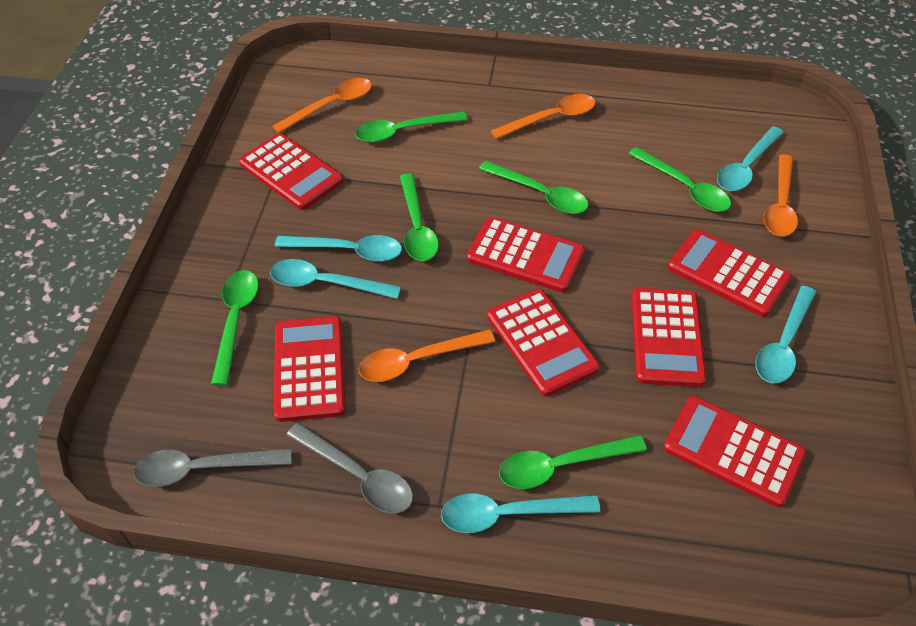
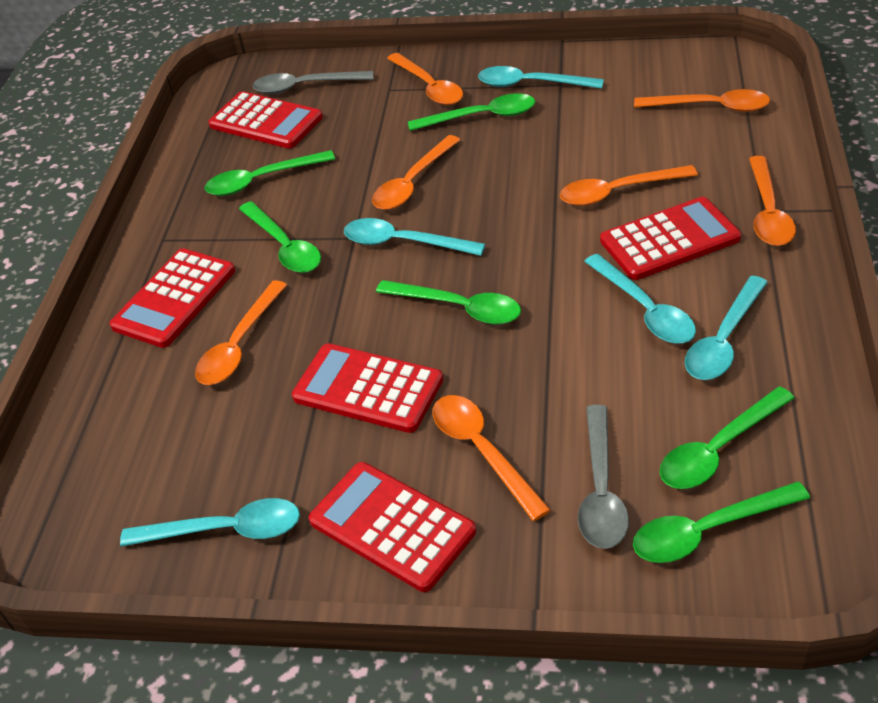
orange spoon: [272,78,372,133] [358,330,495,382] [491,94,595,139] [764,154,798,237] = 4 -> [195,280,287,385] [372,135,460,210] [387,53,463,105] [432,395,551,521] [560,165,698,206] [634,89,770,112] [749,156,796,246] = 7
red calculator: [239,133,343,210] [274,316,346,422] [467,217,585,293] [487,289,600,396] [632,288,706,387] [663,396,806,507] [668,229,792,317] = 7 -> [109,248,235,348] [209,91,323,149] [292,343,443,433] [309,462,476,592] [600,197,741,280] = 5

